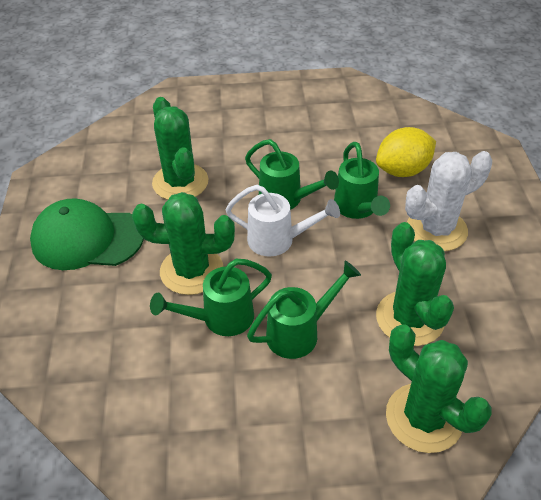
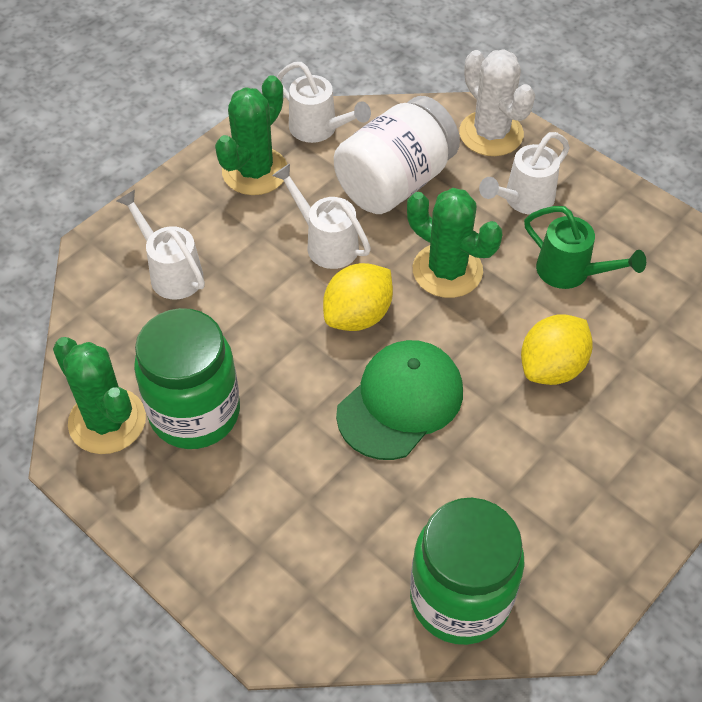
green cactus: [132,192,235,295] [152,97,208,200] [376,222,454,346] [386,324,492,453] = 4 -> [53,337,146,454] [215,75,288,195] [407,188,502,298] = 3
green jar: none = 0 -> [134,308,240,449] [410,498,525,645] = 2
green watering can: [150,259,272,336] [245,139,339,210] [247,261,361,359] [334,142,390,219] = 4 -> [524,206,646,289] = 1
white jar: none = 0 -> [334,96,460,214] = 1
white watering can: [226,185,340,257] = 1 -> [117,190,205,300] [272,164,371,269] [277,62,371,143] [479,132,570,215] = 4
yellow lemon: [376,127,436,177] = 1 -> [323,263,393,331] [521,315,593,385] = 2

